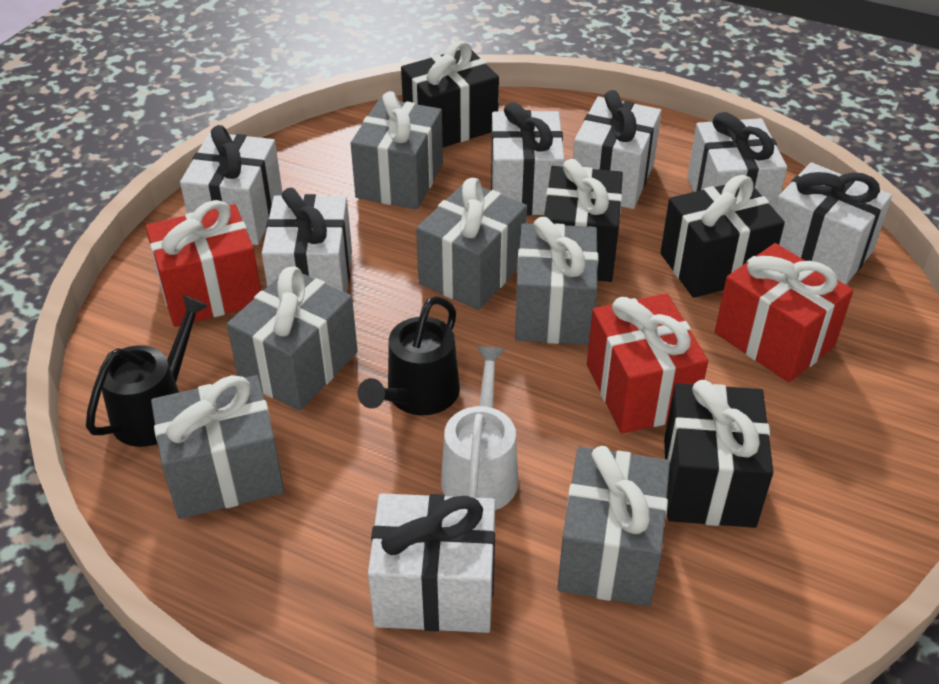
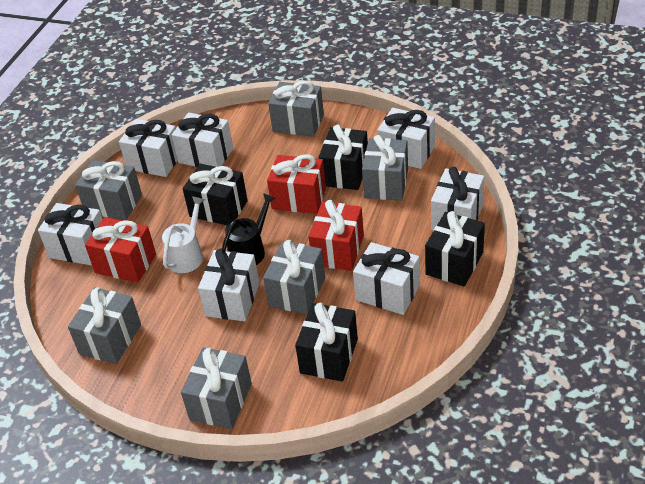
black watering can: [86,295,209,447] [358,296,460,415] = 2 -> [222,193,276,265] = 1

